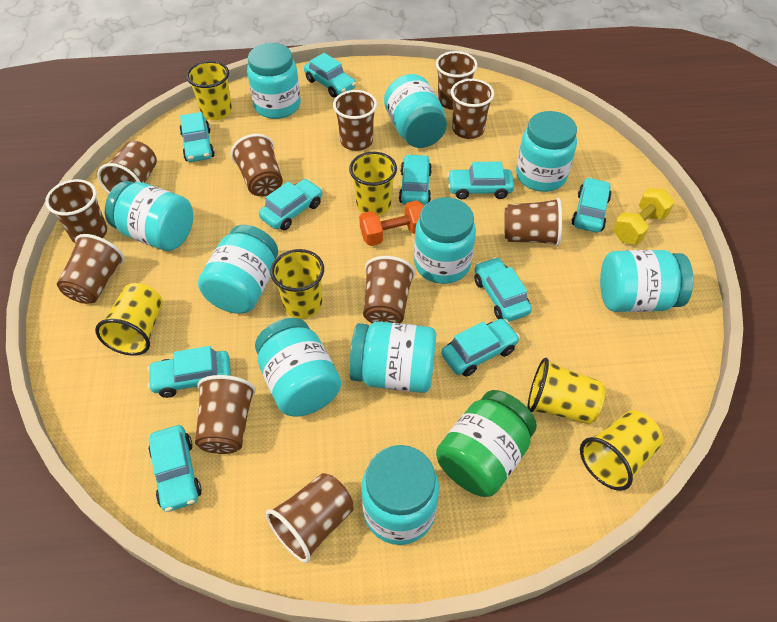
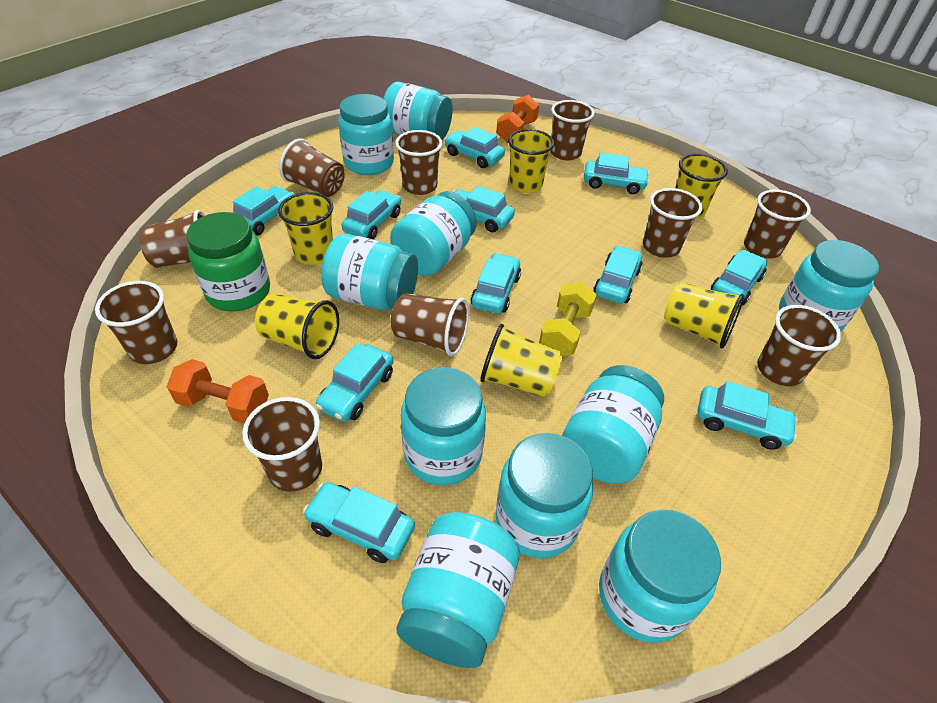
brown cup: [45,179,107,243] [57,234,125,304] [97,141,157,193] [195,375,256,454] [231,134,283,196] [266,473,353,563] [333,90,377,151] [363,256,415,323] [436,51,478,110] [451,79,494,139] [504,198,562,246] = 11 -> [95,281,177,364] [139,210,205,268] [242,397,322,492] [279,139,345,197] [391,293,469,356] [395,130,442,195] [550,100,595,160] [643,188,702,258] [744,190,811,259] [757,305,841,386] = 10
orange dumbbell: [359,200,425,246] = 1 -> [167,359,269,424] [496,95,539,143] = 2
turquoise car: [148,346,231,398] [148,425,202,512] [179,112,215,162] [259,179,323,230] [304,53,356,98] [399,154,432,205] [441,319,520,377] [447,162,514,199] [474,257,532,322] [571,177,612,233] = 10 -> [233,186,294,235] [303,482,415,563] [315,343,394,422] [342,190,401,239] [444,127,505,168] [453,186,515,232] [471,253,521,313] [584,153,649,194] [593,246,643,304] [697,381,798,450] [711,250,768,306] = 11

